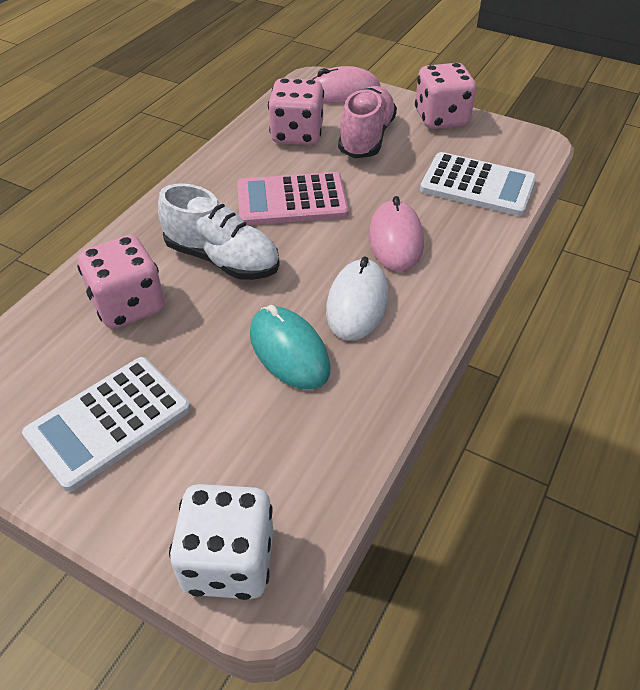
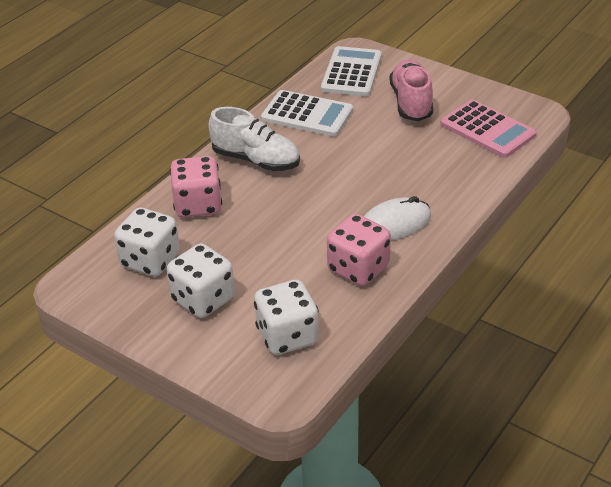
pink dice: [77,235,165,329] [268,78,324,145] [415,63,476,129] = 3 -> [170,156,222,218] [327,214,391,286] = 2
pink mouse: [310,66,380,103] [369,196,424,272] = 2 -> none = 0
turquoise mouse: [250,305,331,390] = 1 -> none = 0
white dice: [169,484,273,600] = 1 -> [114,208,180,277] [167,243,235,318] [254,280,319,355] = 3

